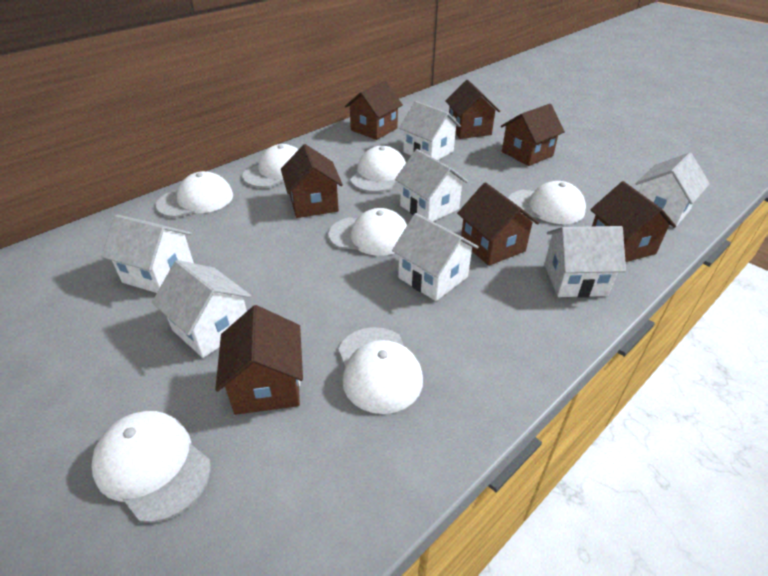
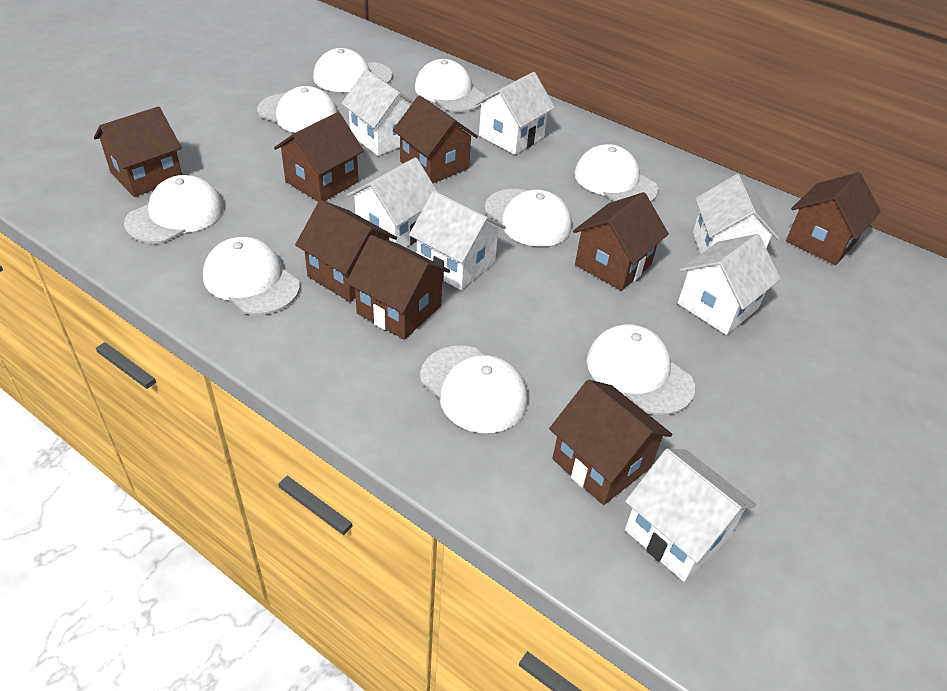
brown house: [215,305,303,415] [281,144,343,218] [345,81,403,140] [445,80,500,139] [457,182,539,266] [501,104,565,166] [590,181,676,262] = 7 -> [94,107,182,197] [274,112,364,202] [295,200,397,302] [346,235,450,340] [393,95,478,183] [549,380,672,505] [573,192,669,291] [786,172,881,265] = 8
white cap: [91,411,211,523] [156,171,233,218] [243,144,299,188] [329,208,407,256] [338,327,423,414] [350,146,406,192] [508,181,586,224] = 7 -> [124,175,224,243] [203,237,300,315] [257,86,338,133] [313,48,392,92] [415,59,485,112] [420,346,528,433] [484,189,572,247] [574,144,658,202] [587,324,695,415] = 9

